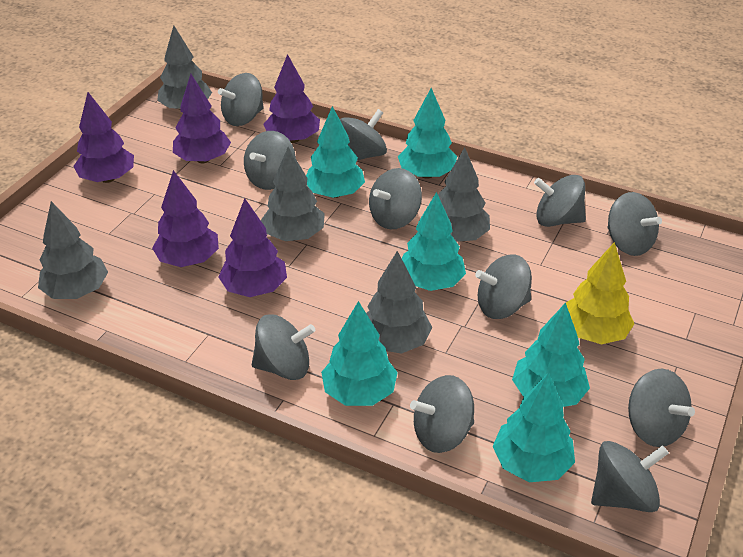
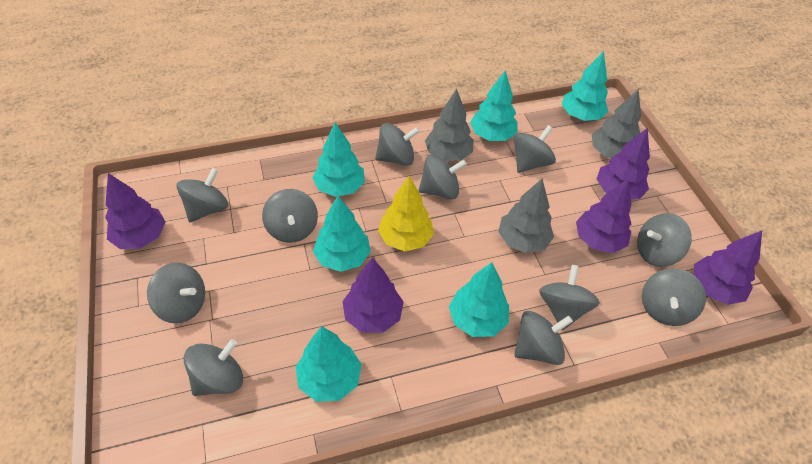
grey tree: [38,201,108,299] [157,26,212,110] [261,147,325,241] [366,251,432,354] [438,147,490,242] = 5 -> [425,89,474,161] [498,179,554,253] [592,89,641,158] = 3

